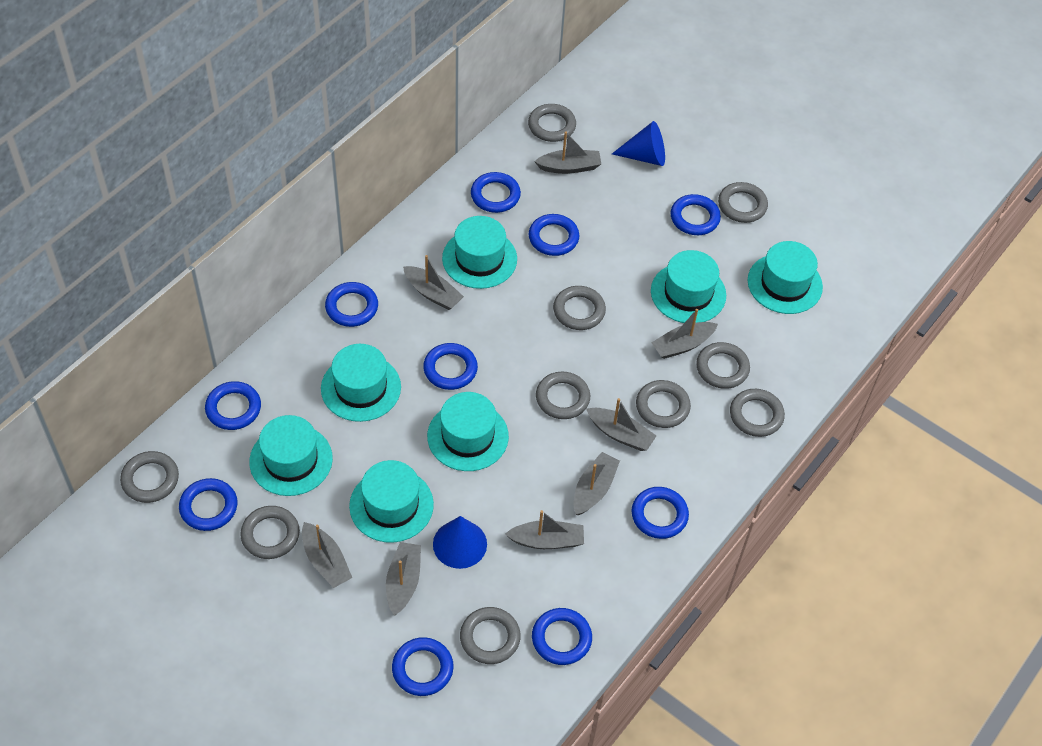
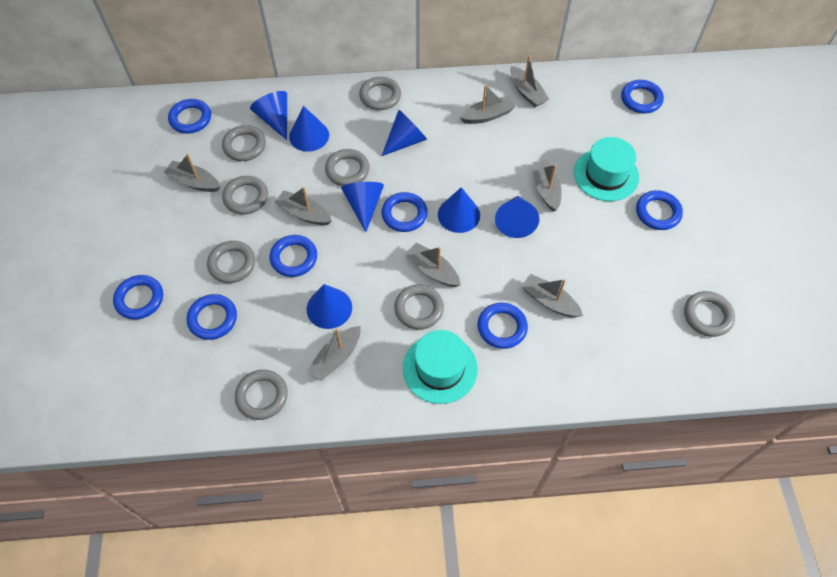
blue cone: [433,516,487,569] [612,121,665,166] = 2 -> [250,91,287,140] [289,106,329,152] [307,284,352,329] [341,182,384,232] [382,110,427,156] [438,187,480,233] [495,196,539,238] = 7
blue ring: [179,478,238,531] [205,381,261,430] [325,282,378,327] [392,637,454,696] [423,343,478,390] [471,172,521,213] [529,214,579,256] [532,608,592,665] [632,487,689,539] [671,194,721,235] = 10 -> [113,275,163,320] [168,99,211,134] [187,294,237,340] [269,235,317,277] [381,192,428,232] [478,303,528,349] [621,80,664,113] [636,190,683,230] = 8
grey ring: [120,451,179,503] [240,506,300,559] [460,607,521,664] [528,104,576,142] [536,371,590,419] [553,286,606,330] [636,380,691,428] [696,342,750,389] [718,182,768,223] [730,389,785,437] = 10 -> [207,241,255,283] [222,125,266,161] [222,176,268,215] [235,370,288,420] [325,149,370,186] [359,77,401,110] [394,284,444,330] [684,291,735,337] = 8
turquoise hat: [249,415,333,496] [321,344,401,422] [349,460,434,543] [427,392,509,471] [442,216,517,289] [651,250,726,323] [748,241,823,314] = 7 -> [403,330,478,404] [574,137,639,201] = 2

